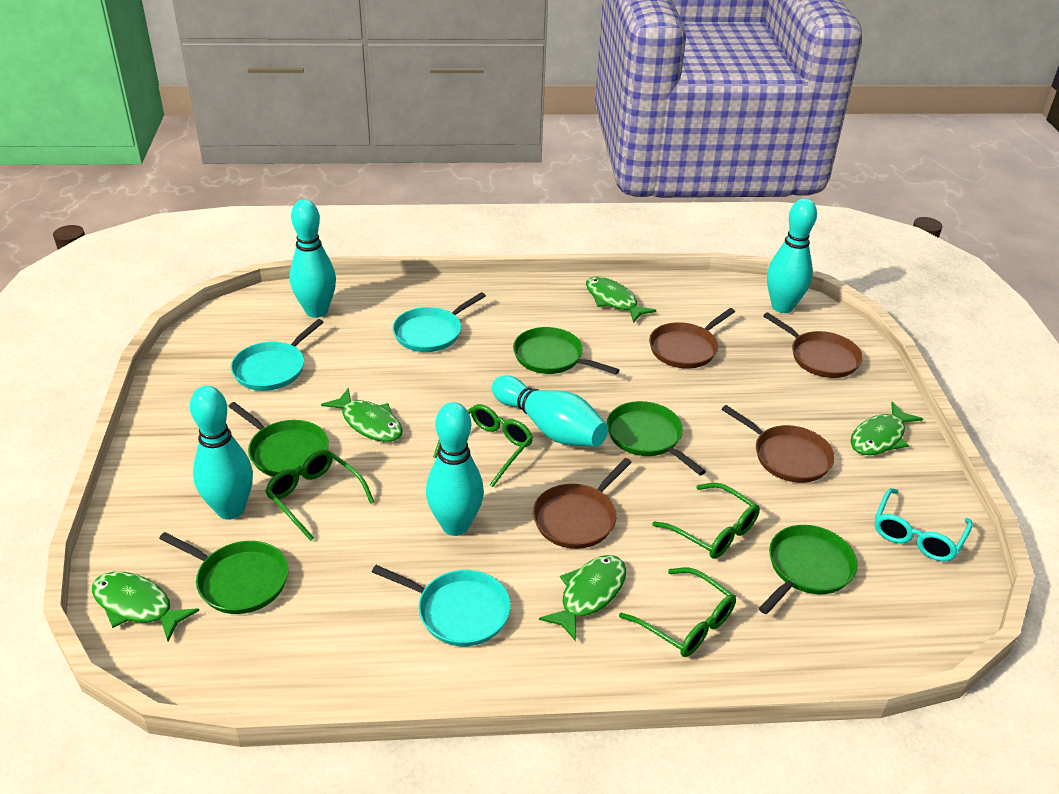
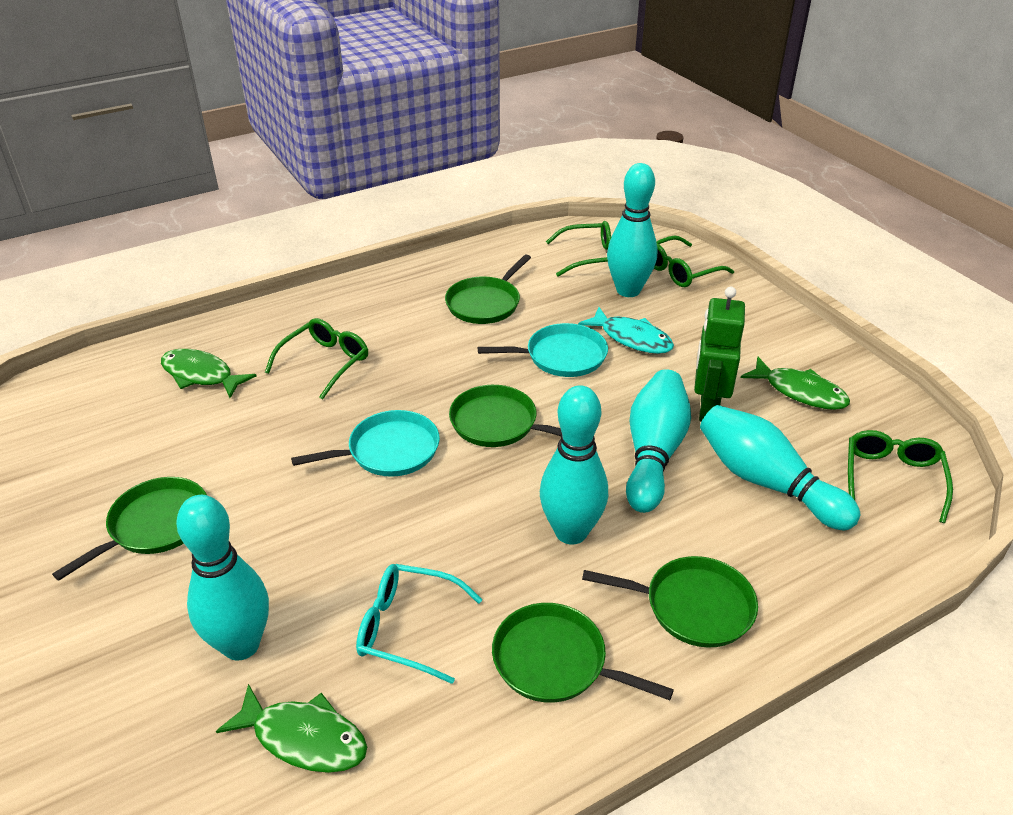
brown pan: [533,458,632,549] [649,308,735,369] [721,405,835,483] [763,312,863,378] = 4 -> none = 0
green fish: [92,572,199,641] [321,388,403,442] [539,555,626,641] [586,276,656,323] [851,402,923,455] = 5 -> [161,349,257,398] [216,684,367,773] [741,357,850,410] = 3
green robot: none = 0 -> [694,287,745,421] = 1
turquoise fish: none = 0 -> [578,307,674,354] = 1
turquoise pan: [231,319,323,391] [372,565,511,646] [392,292,486,352] = 3 -> [291,410,440,477] [478,323,608,377] = 2

